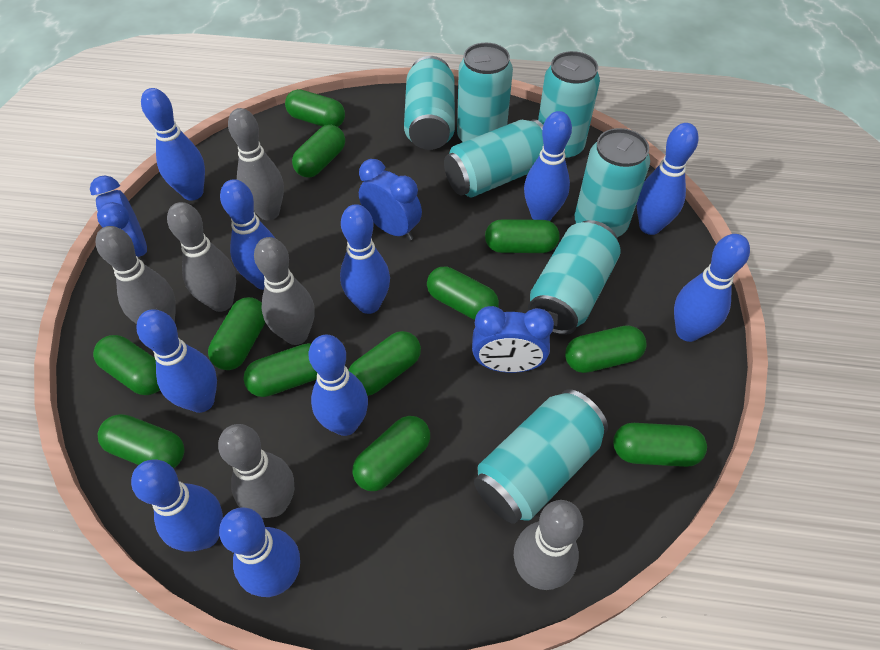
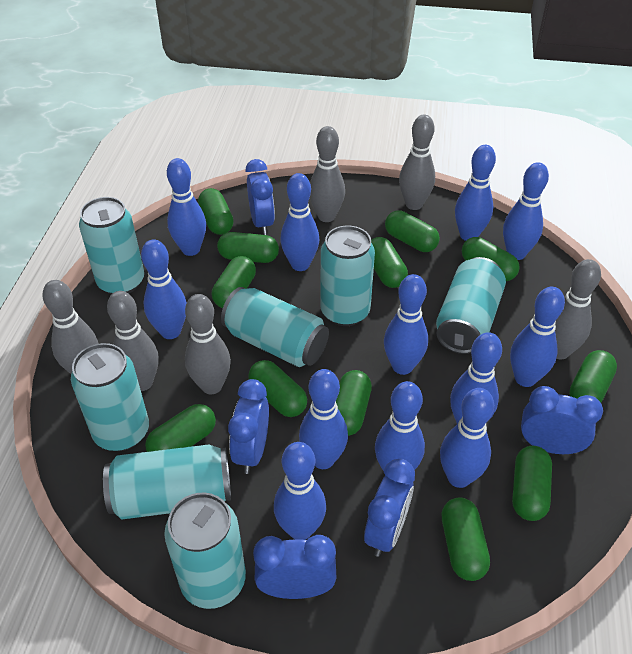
blue bowling pin: [131,460,223,552] [136,309,217,413] [141,88,205,201] [219,507,300,597] [220,179,276,290] [309,335,368,436] [340,204,390,314] [524,111,572,221] [637,123,699,235] [674,234,750,342] = 10 -> [141,240,187,339] [167,158,206,256] [274,442,326,540] [280,173,319,271] [299,369,348,469] [375,381,425,471] [384,274,428,375] [440,388,494,488] [450,332,502,424] [455,145,496,241] [503,162,549,260] [510,287,565,387] = 12
blue clock: [90,175,147,261] [359,159,422,241] [472,306,554,373] = 3 -> [228,379,269,474] [246,159,275,235] [253,535,336,599] [364,459,415,557] [521,386,603,454] = 5

